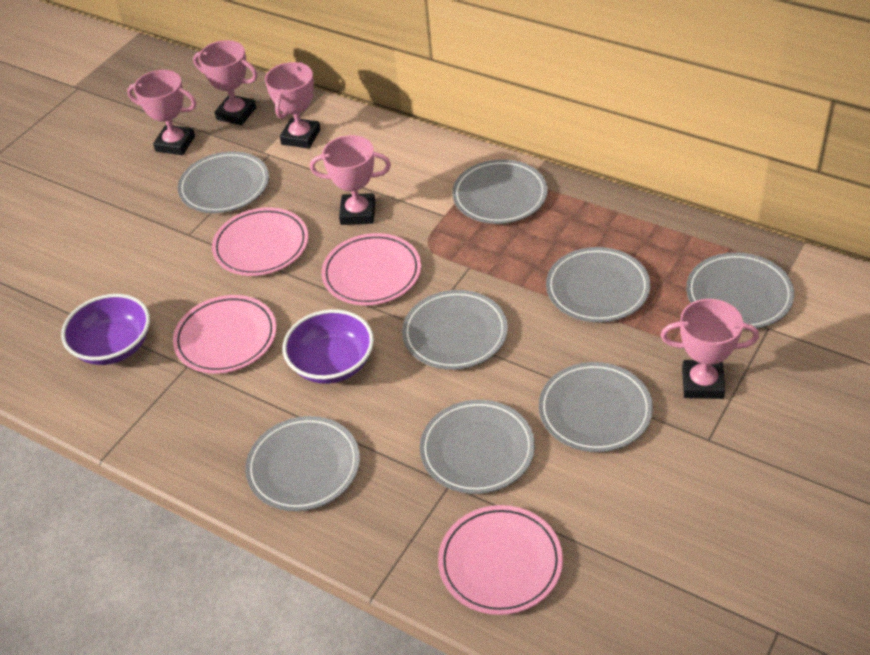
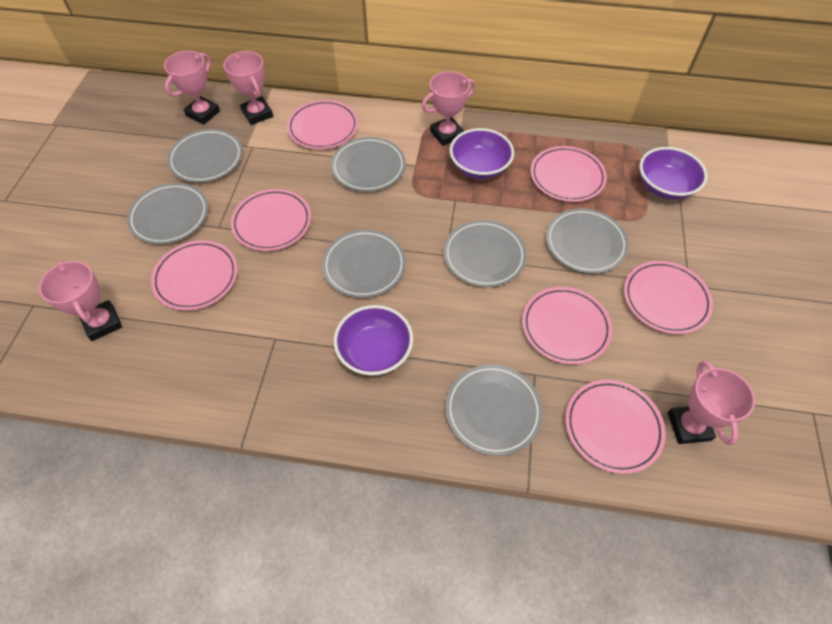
grey plate: [178,151,269,213] [245,416,360,511] [402,290,508,370] [420,400,535,494] [452,159,548,224] [539,362,653,452] [546,247,650,323] [686,252,794,330] = 8 -> [127,183,208,244] [167,129,243,183] [322,230,406,298] [331,137,406,192] [444,220,527,287] [445,365,543,456] [546,208,629,274] = 7
pink plate: [173,295,277,374] [212,207,308,276] [321,233,421,305] [438,505,563,615] = 4 -> [151,240,238,310] [231,189,311,251] [287,100,358,150] [522,287,612,365] [530,146,607,202] [565,380,666,474] [624,261,713,334] = 7
purple bowl: [61,294,150,365] [283,309,374,384] = 2 -> [334,305,413,376] [450,128,514,179] [640,147,708,200] = 3

